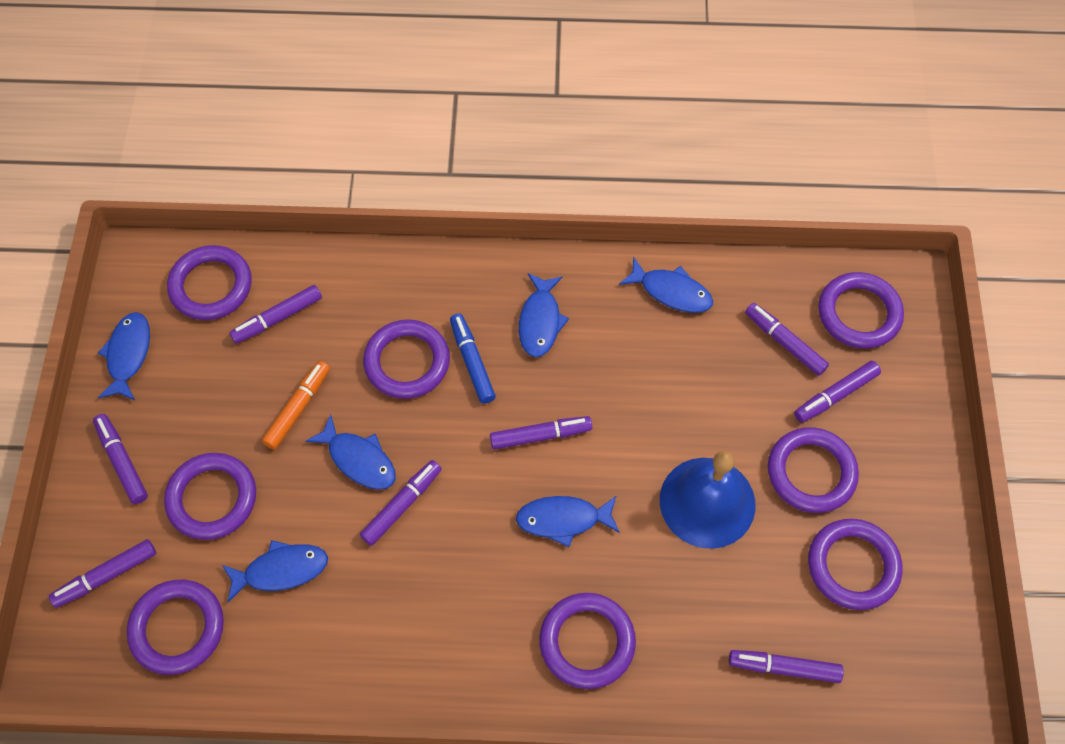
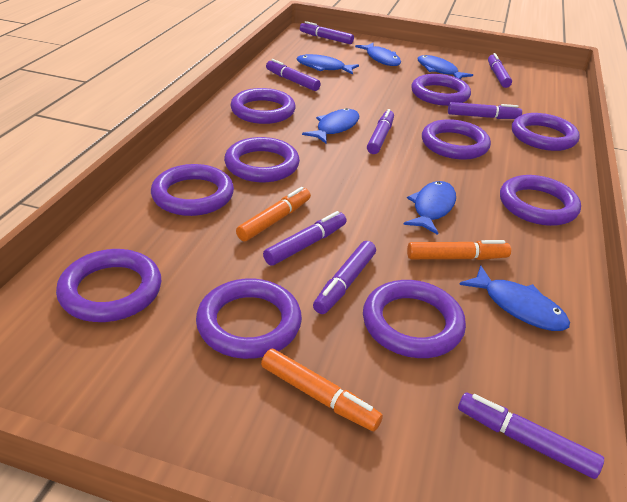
blue bell: [660,451,755,549] = 1 -> none = 0
blue marker: [450,313,496,404] = 1 -> none = 0
orange marker: [262,361,330,450] = 1 -> [236,187,311,241] [261,349,383,431] [407,240,511,260] = 3
purple ring: [127,580,224,675] [164,453,256,540] [167,245,252,320] [363,319,450,399] [539,593,636,689] [768,427,859,513] [808,519,902,610] [818,272,904,349] = 8 -> [56,249,161,322] [151,164,234,216] [196,278,302,359] [224,137,300,182] [230,88,295,124] [363,280,466,358] [411,74,471,106] [422,119,491,160] [500,175,581,226] [512,113,580,151] = 10

